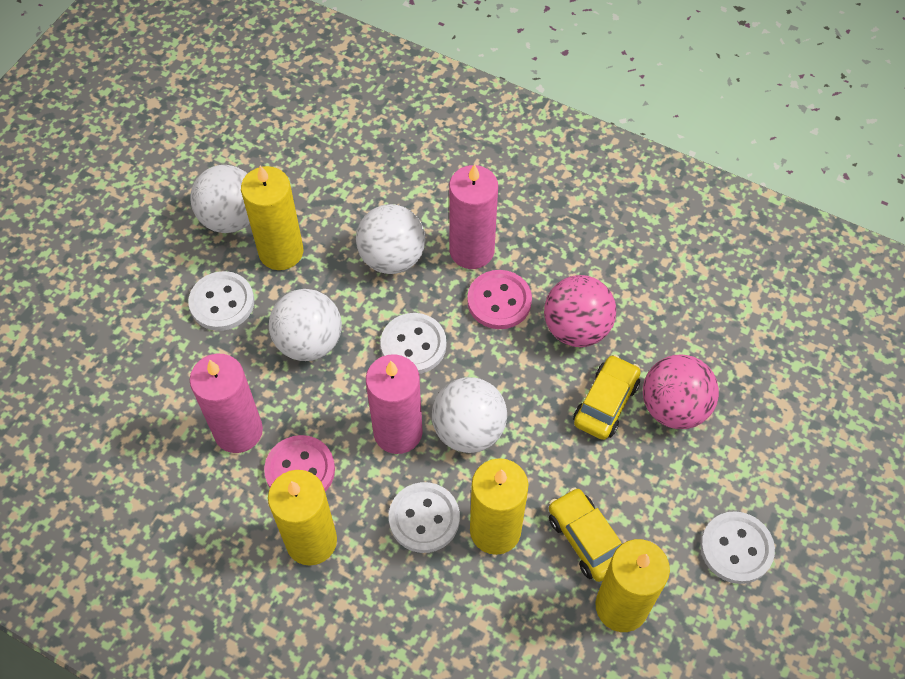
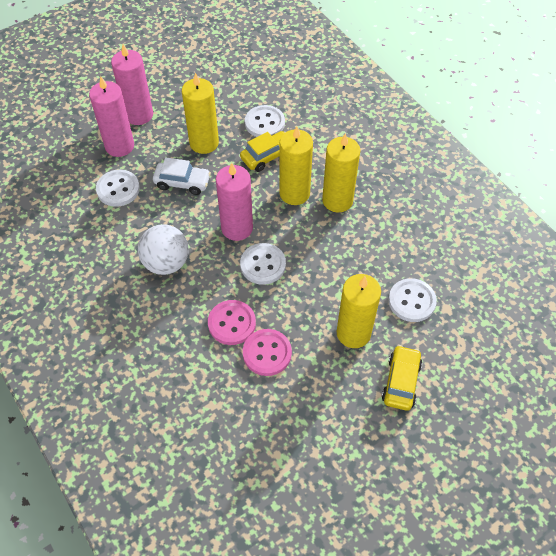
pink ball: [544,275,616,347] [643,354,719,429] = 2 -> none = 0
white ball: [190,165,250,233] [269,289,342,361] [356,204,425,274] [432,377,507,453] = 4 -> [138,224,189,275] = 1
white car: none = 0 -> [153,158,211,195] = 1

